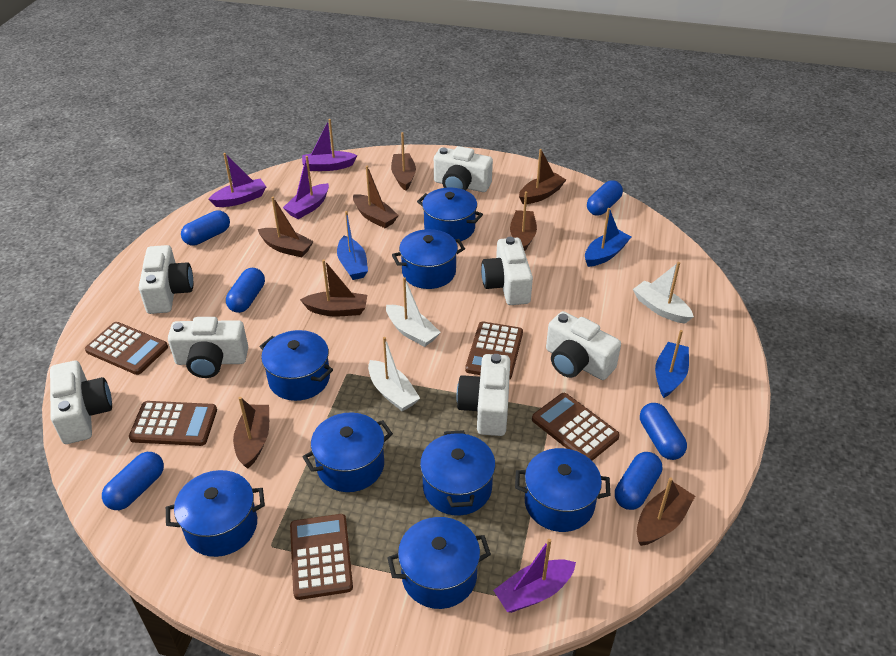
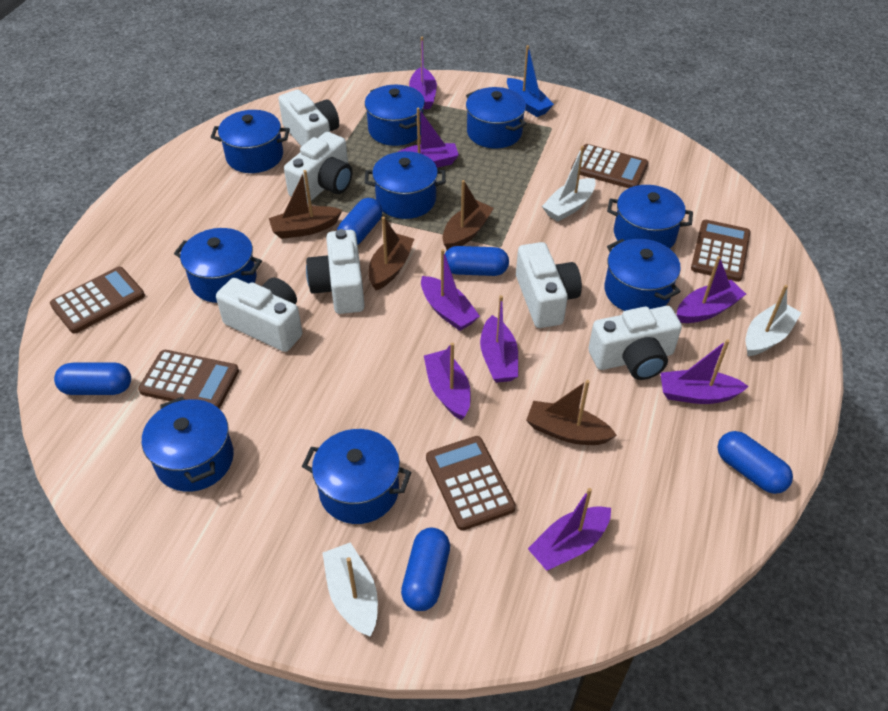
blue boat: [337,211,368,280] [585,208,631,267] [655,330,689,398] = 3 -> [507,45,554,117] = 1
blue capsule: [102,452,164,510] [181,210,230,246] [226,268,265,313] [587,180,623,216] [615,452,662,510] [640,403,687,460] = 6 -> [54,362,131,395] [337,198,382,245] [401,528,450,611] [445,246,509,276] [718,431,793,494] = 5
blue pot: [166,470,265,557] [259,330,333,401] [303,413,393,492] [387,517,491,609] [392,229,465,289] [417,188,483,241] [420,430,495,515] [515,448,610,532] = 8 -> [142,397,234,492] [174,228,262,303] [211,110,290,173] [302,429,411,524] [365,85,425,146] [365,151,446,219] [466,87,527,148] [605,239,681,311] [607,185,693,249] = 9
brown boat: [233,397,269,469] [258,197,314,257] [300,260,367,316] [353,166,399,228] [391,132,416,191] [510,191,537,251] [519,149,566,204] [637,477,695,546] = 8 -> [269,170,342,239] [368,217,414,290] [442,180,494,250] [526,380,617,445] = 4
purple boat: [209,153,266,207] [283,156,329,219] [302,119,357,171] [493,539,576,613] = 4 -> [398,108,459,168] [409,37,437,109] [421,249,480,331] [424,343,471,420] [480,295,518,383] [528,488,611,571] [660,339,749,404] [677,256,746,323] = 8
white camera: [50,361,112,444] [139,245,193,314] [168,317,248,378] [434,146,493,192] [456,354,510,436] [481,237,533,305] [546,311,621,380] = 7 -> [216,278,302,352] [279,90,339,147] [284,132,352,203] [306,229,365,314] [516,242,582,328] [589,306,682,380] = 6

